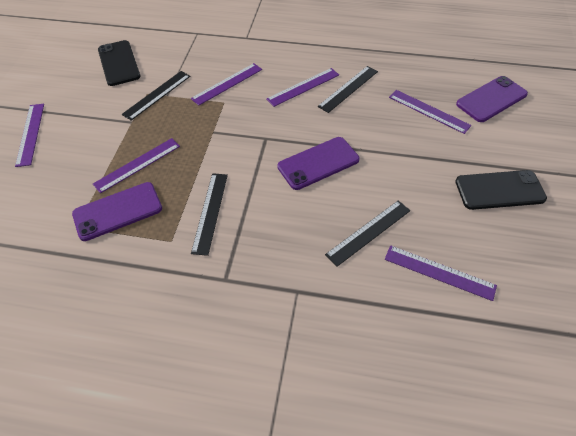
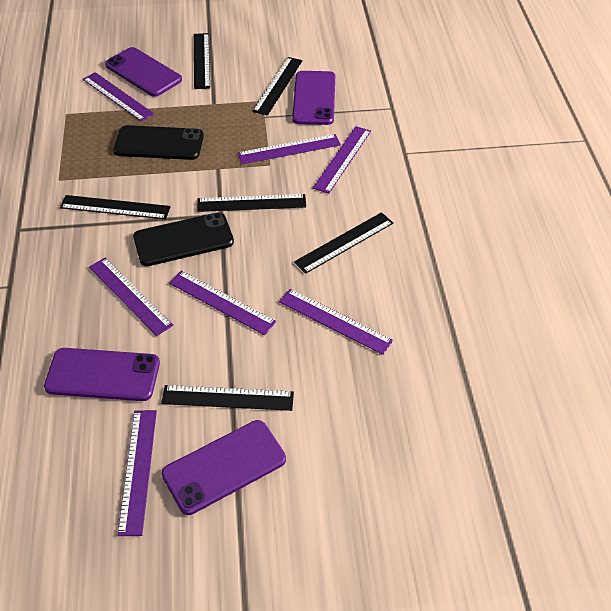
black ruler: [122,71,190,121] [191,173,228,256] [318,66,378,113] [325,200,410,267] = 4 -> [60,195,170,220] [161,385,294,411] [194,33,210,89] [197,194,306,212] [253,57,303,116] [294,212,393,274] = 6
purple phone: [72,182,162,241] [277,137,360,190] [456,76,528,122] = 3 -> [44,348,160,401] [105,47,182,97] [162,420,286,515] [292,71,335,125] = 4
purple ruler: [15,104,44,167] [93,138,180,194] [191,63,262,106] [266,68,339,107] [385,245,497,301] [389,90,471,134] = 6 -> [83,72,154,122] [89,258,173,336] [118,410,157,536] [169,270,276,335] [238,134,341,164] [279,289,393,355] [313,126,371,194] = 7

